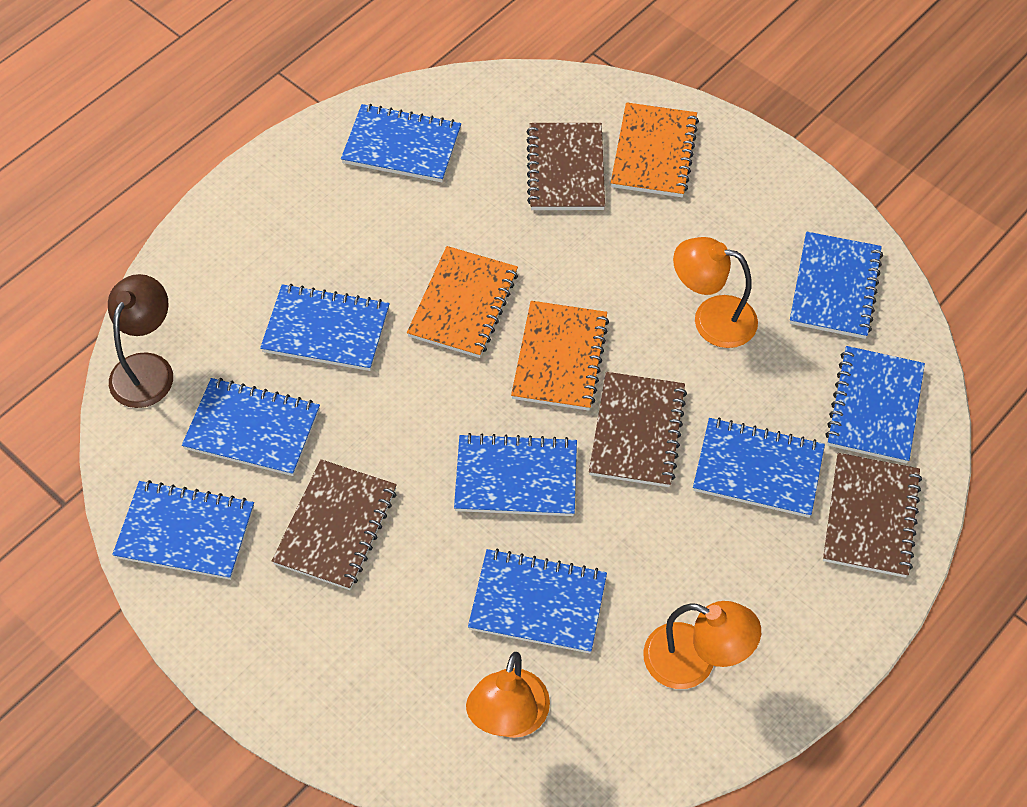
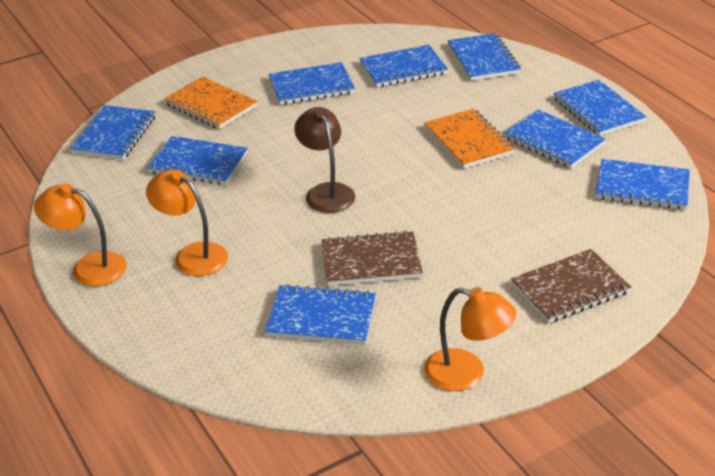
brown notebook: [272,459,397,590] [526,123,605,210] [589,372,687,487] [823,453,922,578] = 4 -> [321,230,423,286] [511,249,631,323] = 2
orange notebook: [407,246,518,358] [511,301,609,411] [611,102,699,197] = 3 -> [164,77,258,129] [424,109,515,169] = 2

